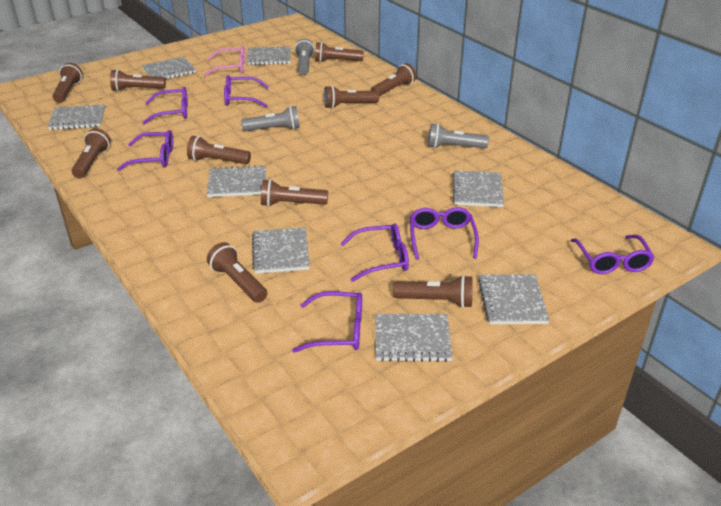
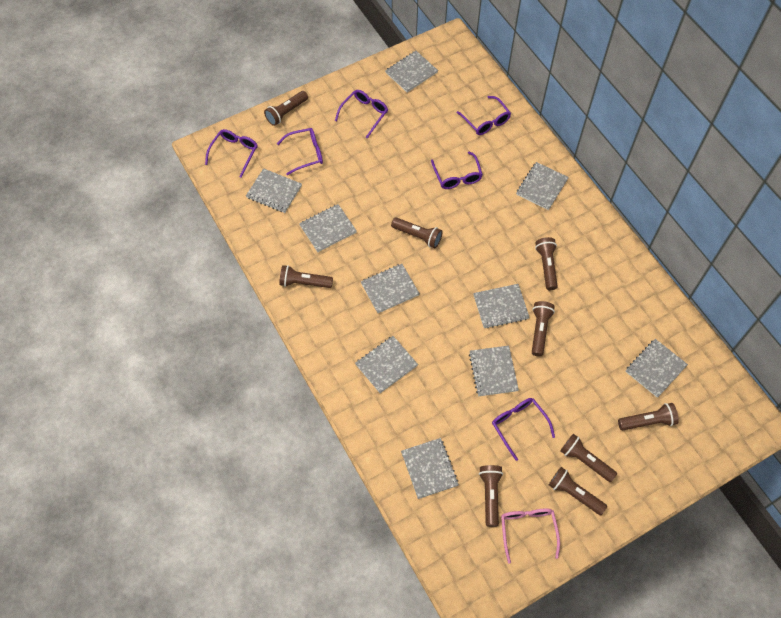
brown flashlight: [52,63,82,103] [72,128,111,178] [110,69,166,92] [187,136,251,164] [207,242,267,303] [261,179,328,207] [315,42,364,63] [324,85,379,108] [370,63,417,96] [393,275,472,308] = 10 -> [264,91,308,126] [279,265,333,288] [391,217,442,248] [479,465,503,527] [532,301,555,356] [535,237,558,290] [549,467,607,515] [560,434,617,482] [618,403,679,431] = 9
grey flashlight: [241,106,300,131] [295,39,315,75] [428,123,489,148] = 3 -> none = 0
grey notebook: [48,104,105,130] [142,57,196,79] [207,165,266,197] [247,46,291,65] [252,227,310,274] [375,314,453,362] [452,170,504,207] [478,274,550,324] = 8 -> [246,168,302,213] [299,204,357,252] [355,336,418,393] [361,264,420,313] [385,51,438,92] [401,438,459,499] [469,346,519,396] [473,284,530,328] [516,162,569,210] [625,339,688,398] = 10
purple glasses: [117,130,173,171] [142,87,188,124] [224,75,269,108] [292,291,362,353] [340,223,409,282] [410,207,479,260] [571,235,655,274] = 7 -> [205,129,258,178] [277,128,323,175] [335,90,388,139] [431,151,483,189] [457,96,511,135] [492,398,555,461] = 6

